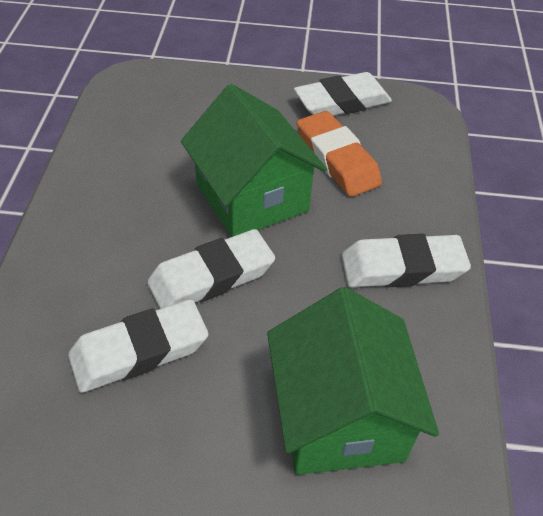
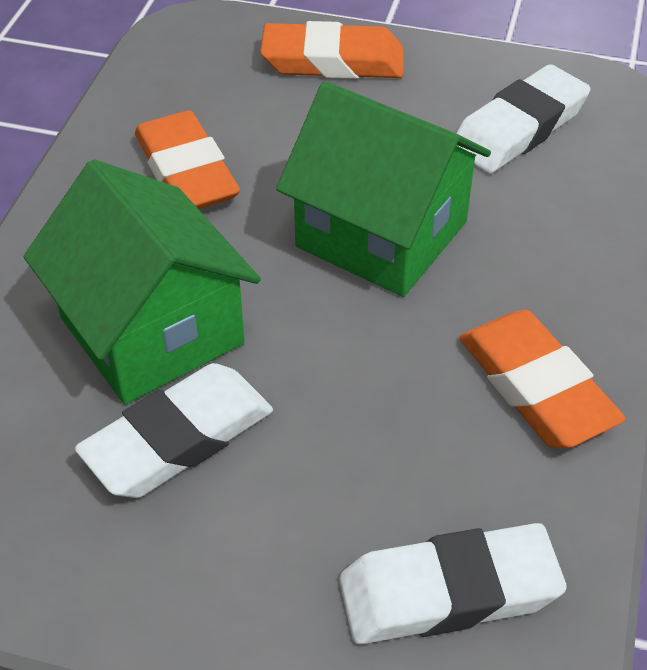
orange eraser: [297,111,382,197] = 1 -> [135,110,240,209] [260,21,404,79] [459,310,625,448] = 3
white eraser: [68,299,208,393] [147,229,275,309] [294,72,392,116] [341,234,471,287] = 4 -> [75,363,273,498] [339,523,567,645] [456,64,591,173] = 3

